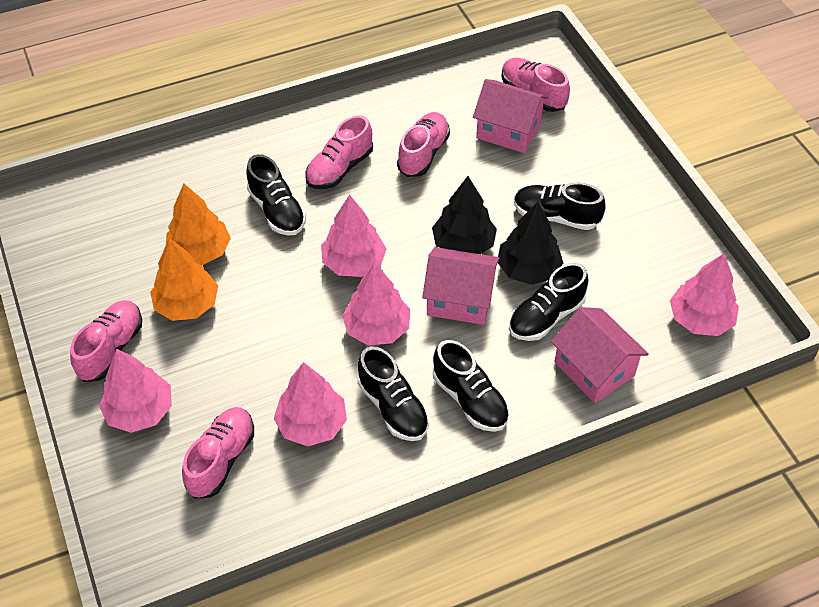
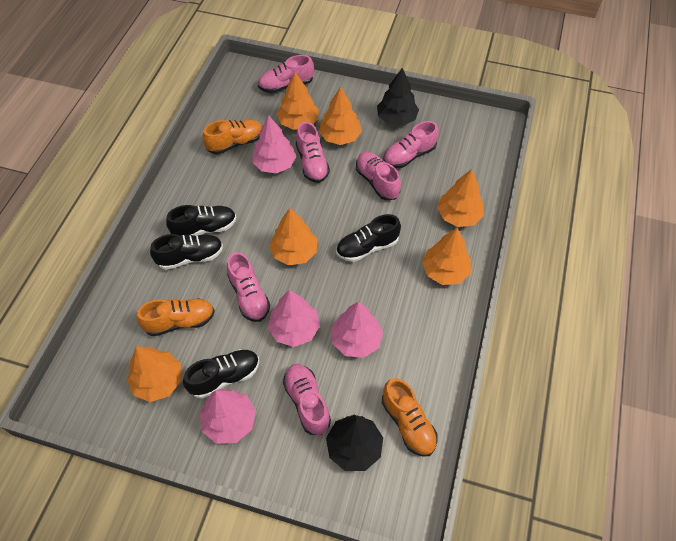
black shoe: [246,154,306,236] [357,346,429,441] [433,340,510,432] [509,263,589,341] [514,182,606,230] = 5 -> [150,234,223,270] [166,205,236,236] [183,349,259,399] [336,214,401,262] = 4
orange shoe: none = 0 -> [136,298,215,336] [202,120,263,155] [382,378,438,457] = 3
orange tree: [150,238,218,321] [166,184,231,265] = 2 -> [127,346,181,402] [269,208,317,266] [277,72,318,130] [319,86,362,145] [422,228,471,285] [437,169,484,227] = 6
pink house: [422,247,499,325] [473,79,549,153] [551,307,649,403] = 3 -> none = 0
pink shoe: [70,300,142,382] [182,407,254,499] [306,115,373,189] [397,112,450,177] [501,58,570,112] = 5 -> [227,252,270,322] [258,55,314,93] [283,364,331,435] [296,122,330,183] [356,152,401,200] [383,121,439,168] = 6
pink tree: [99,349,172,433] [274,362,347,446] [321,195,387,277] [342,263,410,346] [670,253,739,336] = 5 -> [200,388,256,444] [252,115,296,174] [268,290,320,347] [331,302,383,358] = 4

